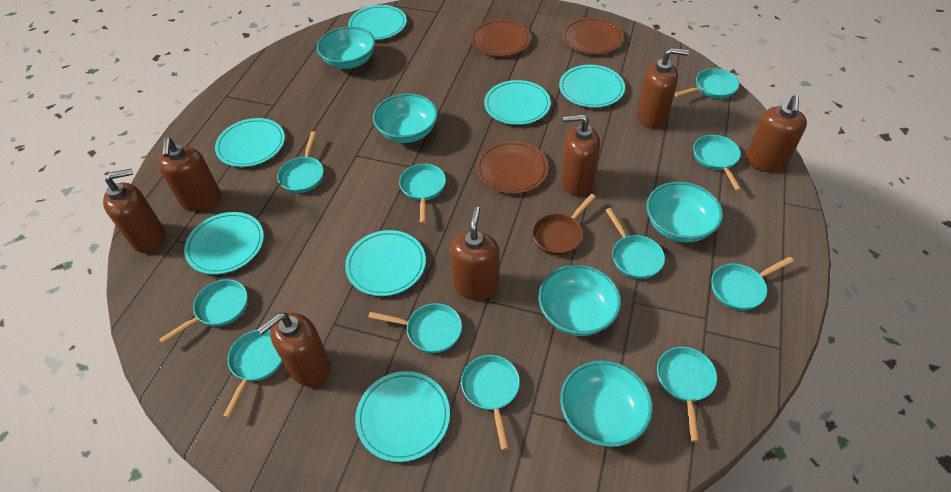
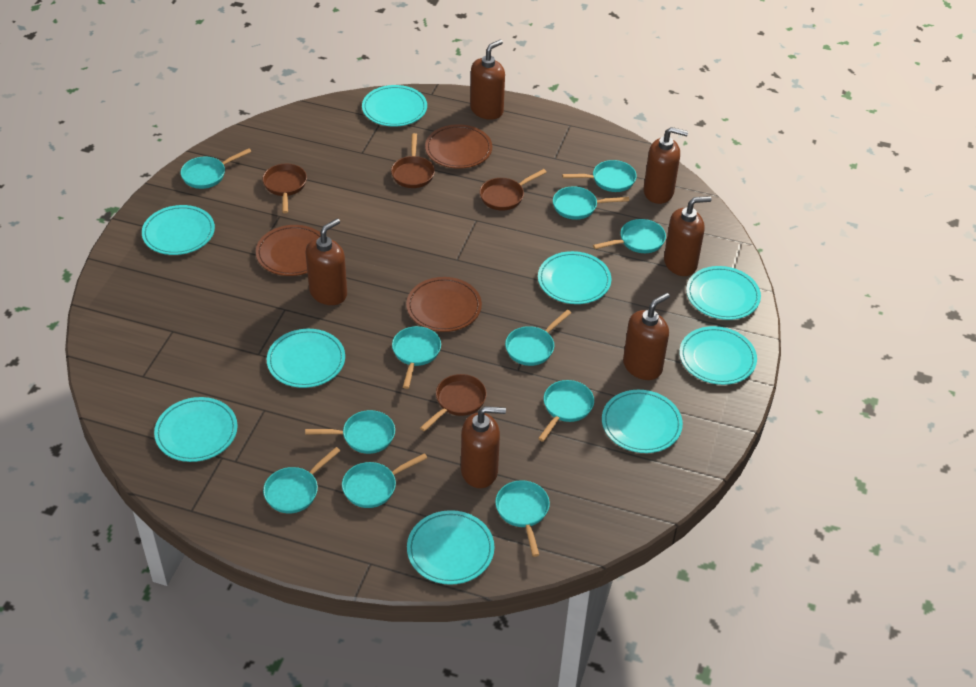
brown pan: [533,194,596,256] = 1 -> [262,164,307,213] [391,133,435,188] [420,374,487,431] [480,169,547,211] = 4
brown soap dispenser: [103,169,165,253] [158,138,221,212] [257,313,331,387] [450,206,500,300] [561,114,600,196] [637,48,689,128] [746,95,807,172] = 7 -> [306,218,347,305] [461,406,506,488] [470,39,505,120] [623,293,670,380] [644,127,688,204] [664,196,712,276] = 6
turquoise bowl: [317,26,375,69] [373,93,438,143] [538,265,621,336] [560,360,653,447] [646,182,723,243] = 5 -> none = 0
turquoise plate: [184,212,264,274] [215,118,285,167] [345,230,426,296] [348,5,407,40] [355,371,450,462] [484,80,551,125] [559,65,625,108] = 7 -> [142,205,215,255] [154,397,238,462] [267,329,345,388] [362,85,427,127] [407,510,494,585] [538,251,611,304] [602,390,683,453] [679,326,757,385] [686,266,761,320] = 9

